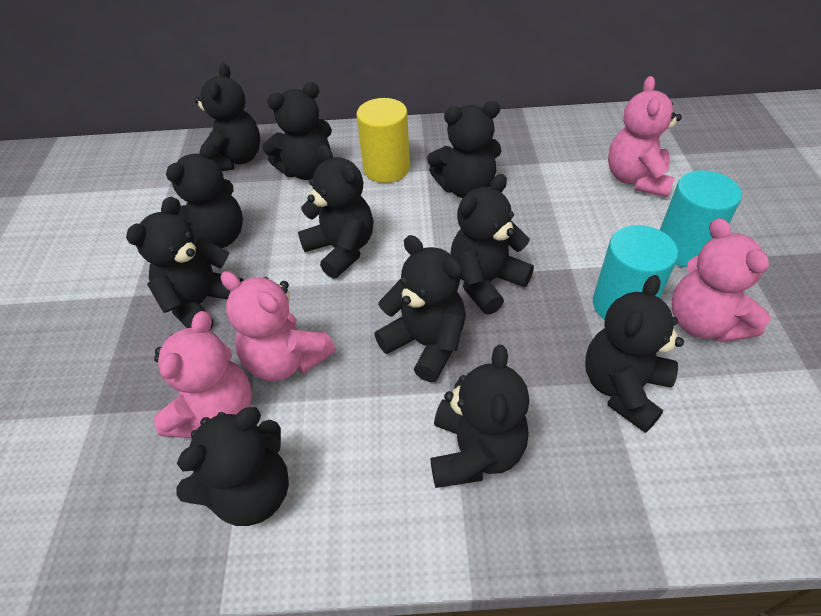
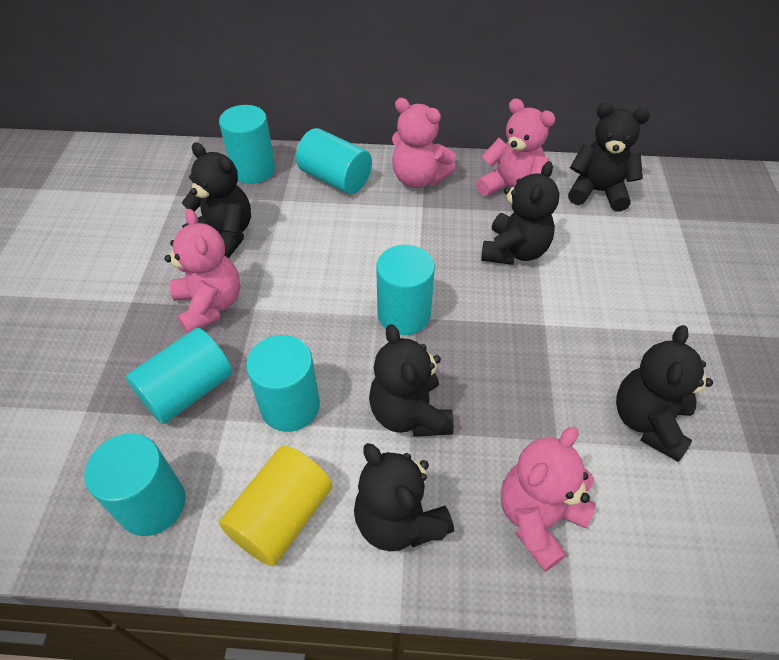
black teddy bear: [126,197,244,331] [166,142,243,248] [176,407,289,526] [194,63,260,171] [262,82,332,180] [298,145,373,278] [374,235,466,382] [427,101,501,198] [430,345,529,488] [451,174,534,315] [585,275,684,433] = 11 -> [182,142,251,259] [354,443,454,551] [369,324,454,437] [481,161,560,265] [568,103,650,212] [616,325,713,462] = 6
turquoise cylinder: [593,225,678,320] [660,170,742,267] = 2 -> [84,433,186,536] [126,328,232,424] [219,105,275,184] [246,335,320,432] [296,128,372,194] [376,245,435,335] = 6

